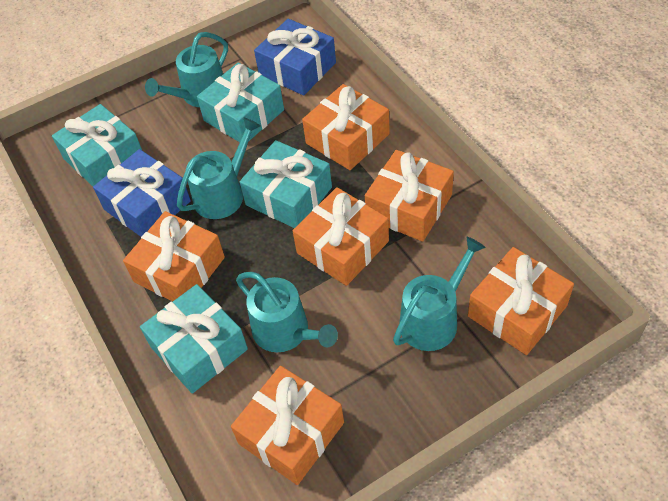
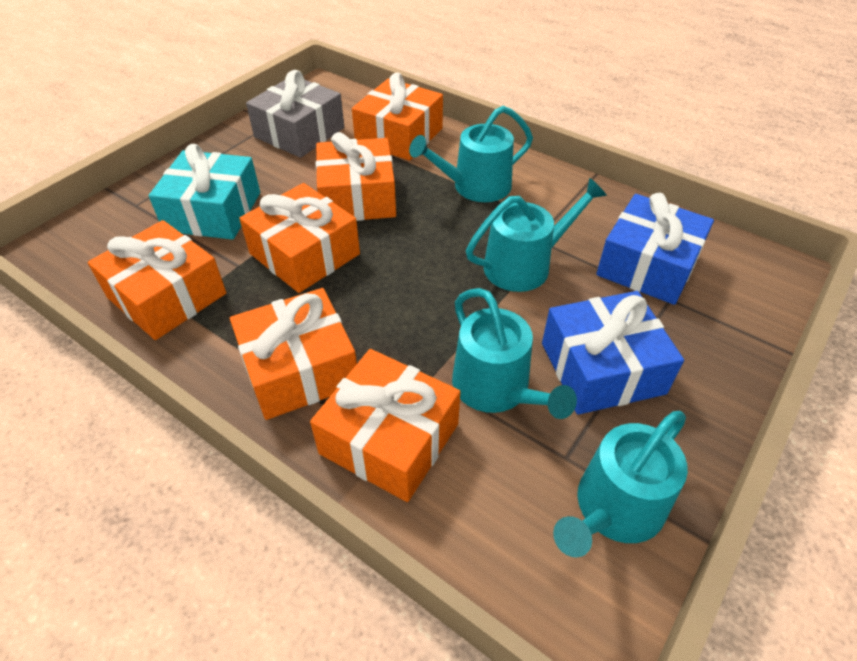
grey gift: none = 0 -> [246,70,344,158] = 1
turquoise gift: [52,104,142,186] [140,284,248,394] [197,62,284,142] [240,140,332,228] = 4 -> [149,144,260,240] = 1

